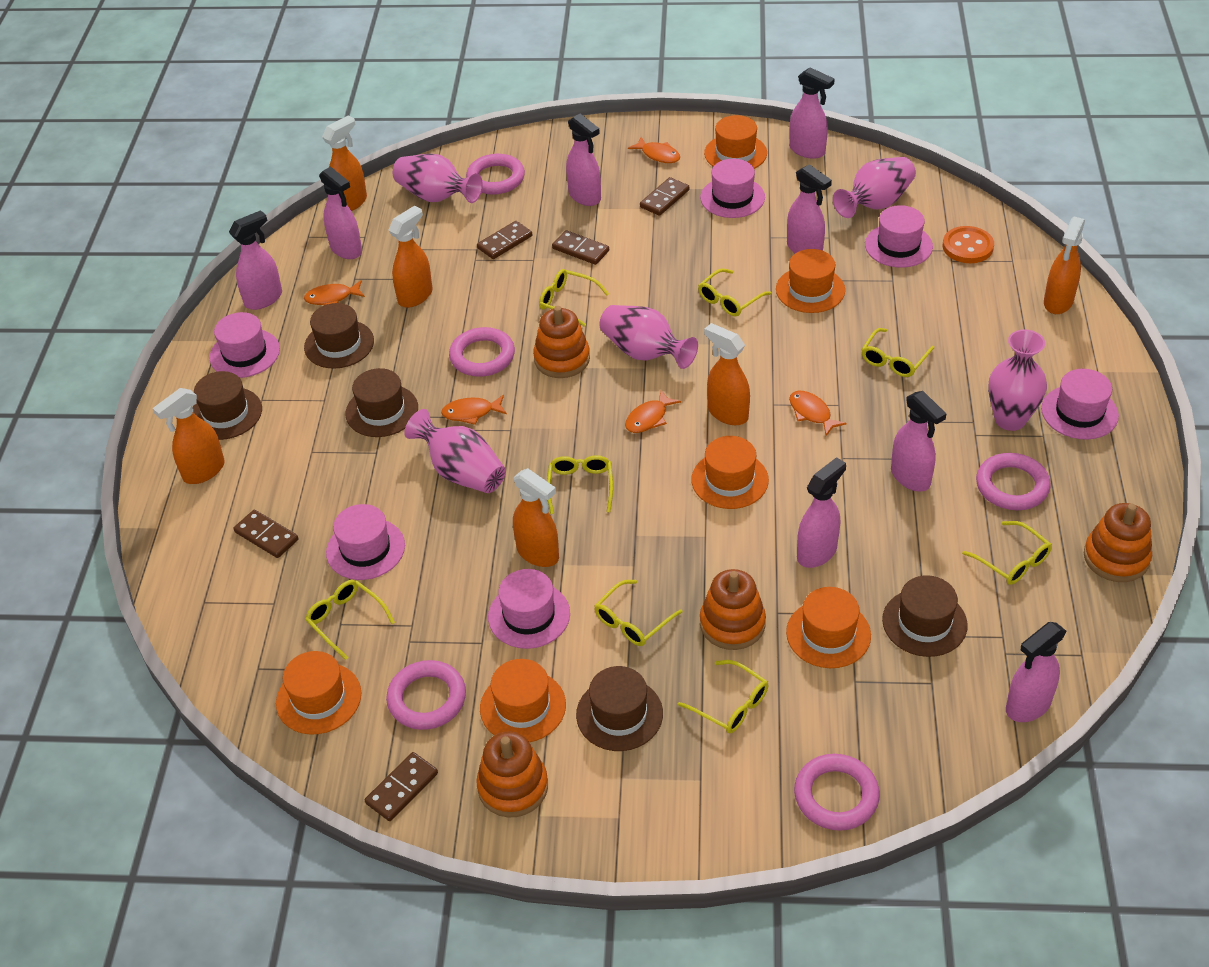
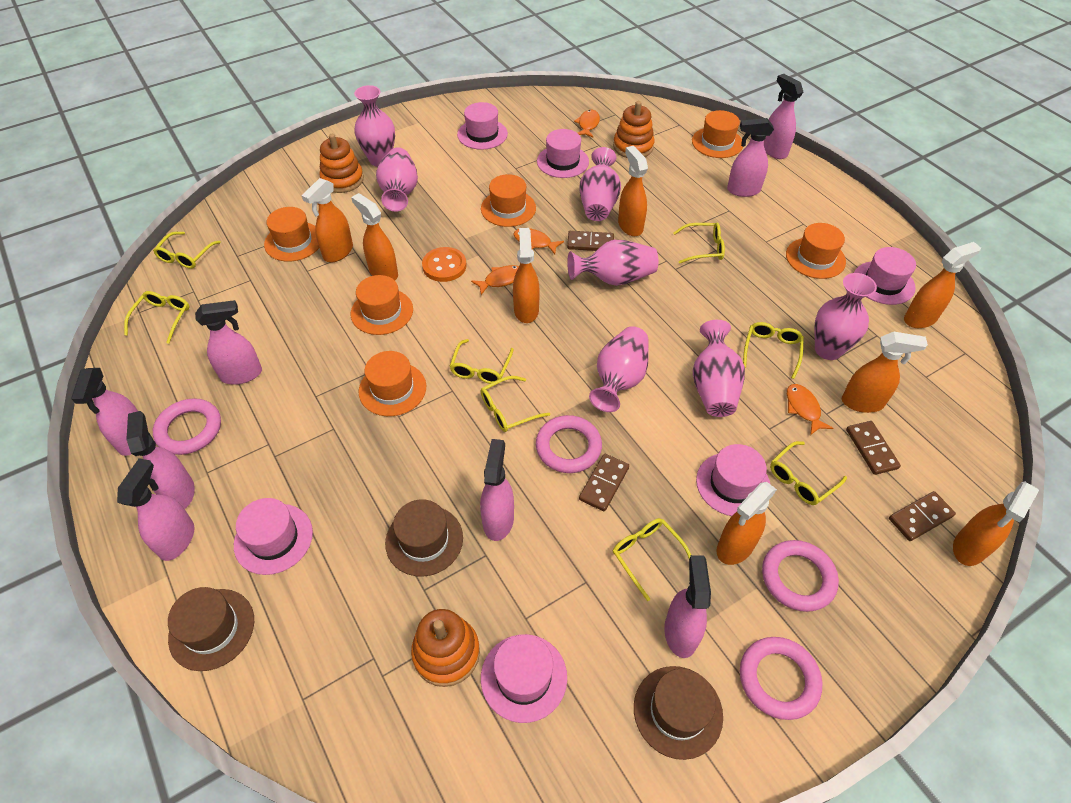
brown domino: [233,510,298,558] [365,752,438,821] [477,221,532,259] [552,230,609,265] [640,177,690,216] = 5 -> [567,231,614,251] [579,454,629,511] [846,421,901,475] [889,491,956,541] = 4
brown hat: [193,371,262,440] [304,303,374,369] [345,368,418,437] [576,666,663,751] [882,575,968,657] = 5 -> [168,587,254,671] [385,499,463,577] [634,666,723,760] = 3
orange fish: [304,280,365,305] [441,395,507,425] [625,390,681,433] [628,137,680,163] [789,391,846,436] = 5 -> [471,265,519,295] [513,228,564,254] [574,110,600,138] [787,384,833,435] = 4
orange spray bottle: [153,388,225,484] [322,116,367,211] [389,206,433,308] [513,468,559,567] [704,323,750,425] [1044,217,1085,314] = 6 -> [301,178,353,262] [351,193,398,280] [513,228,540,323] [618,146,648,236] [716,482,777,565] [842,332,928,413] [904,242,981,328] [953,481,1039,566] = 8
orange stacking toy: [476,731,548,818] [533,306,590,378] [700,569,766,650] [1084,503,1152,582] = 4 -> [320,134,364,193] [411,609,480,687] [613,101,655,158] = 3
pink ring: [386,660,466,730] [449,327,515,377] [466,154,525,195] [794,754,880,831] [976,453,1051,510] = 5 -> [153,398,221,455] [536,415,602,473] [740,637,822,720] [762,540,839,612] = 4
pink vase: [393,154,483,203] [404,409,506,493] [599,305,698,369] [833,157,916,218] [988,329,1047,431] = 5 -> [354,85,395,167] [376,147,418,212] [567,240,658,286] [580,147,621,221] [589,326,649,412] [692,320,745,417] [814,273,877,360] = 7

